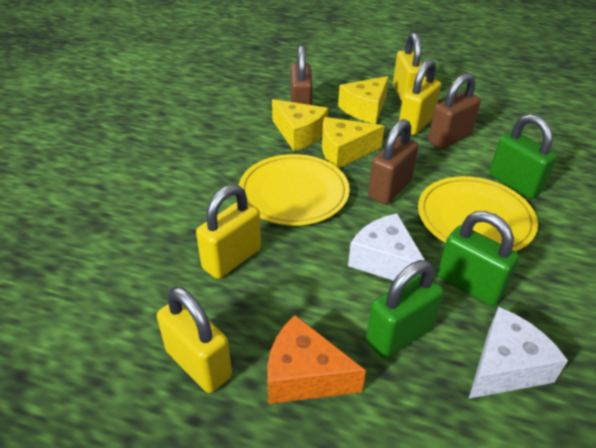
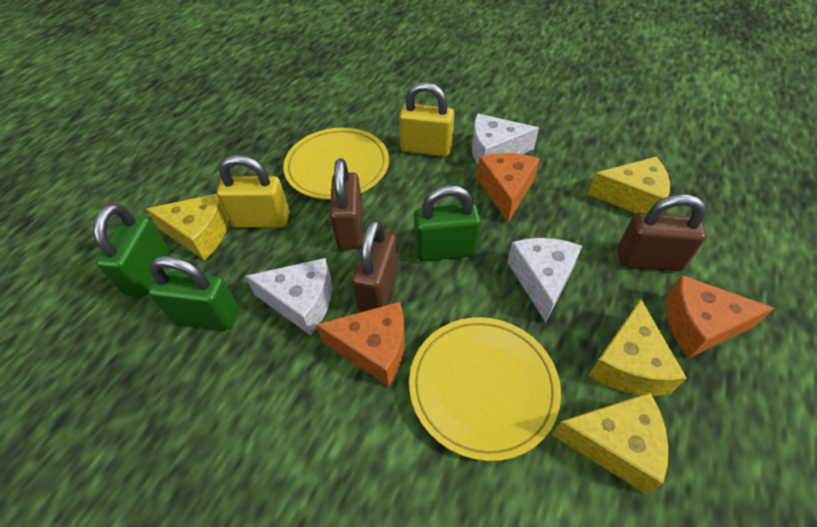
orange cheese: [267,315,366,404] = 1 -> [316,302,405,386] [477,153,539,222] [666,275,774,358] = 3
white cheese: [348,213,425,281] [468,307,568,399] = 2 -> [245,258,332,335] [472,114,539,165] [508,238,583,322] = 3
yellow cheese: [272,99,328,151] [322,117,384,168] [338,76,389,124] = 3 -> [146,194,229,260] [552,392,668,494] [588,157,670,213] [588,299,687,396] = 4
yellow padlock: [157,287,232,393] [196,184,261,279] [393,32,426,101] [399,59,441,135] = 4 -> [217,155,290,228] [399,82,454,157] = 2

